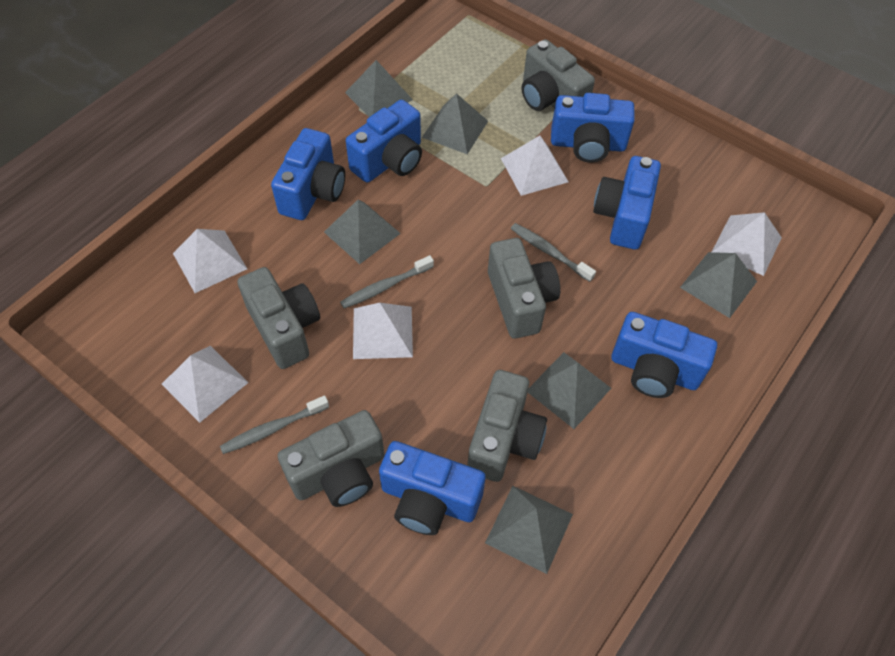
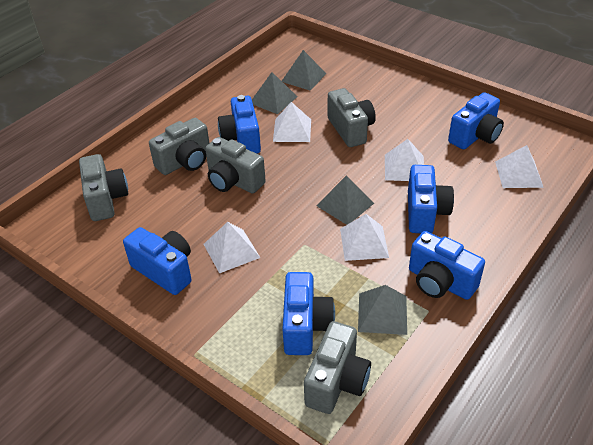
grey pyramid: [324,200,401,264] [345,60,413,117] [422,93,488,154] [485,486,573,574] [528,352,611,429] [680,252,757,318] = 6 -> [252,72,297,114] [282,50,326,91] [316,176,374,225] [358,285,407,335] = 4
grey toothbrush: [220,395,329,454] [340,255,434,308] [511,223,596,282] = 3 -> none = 0

